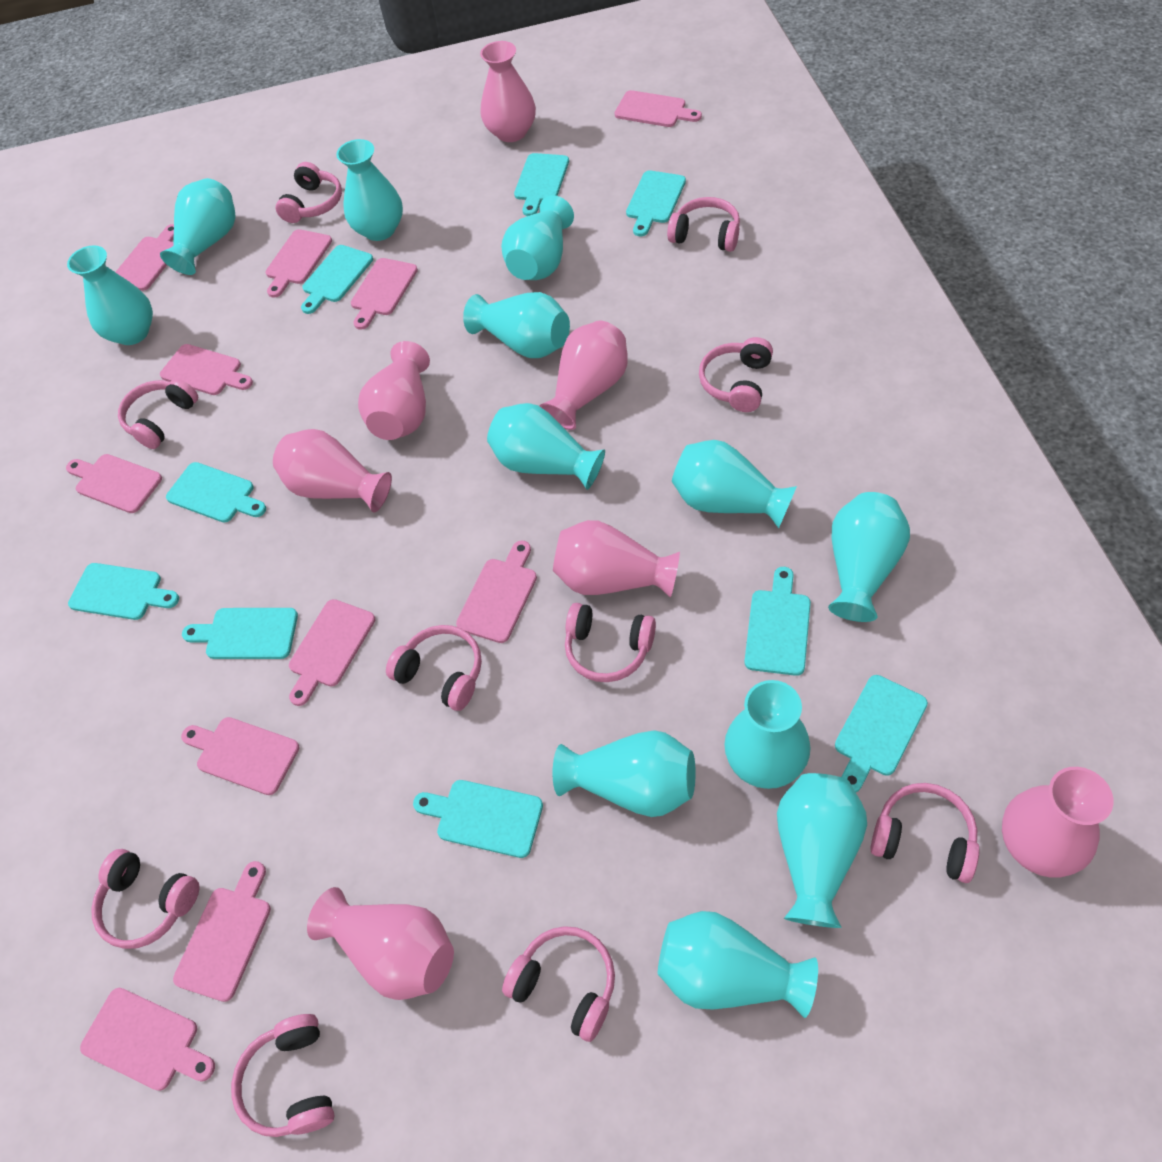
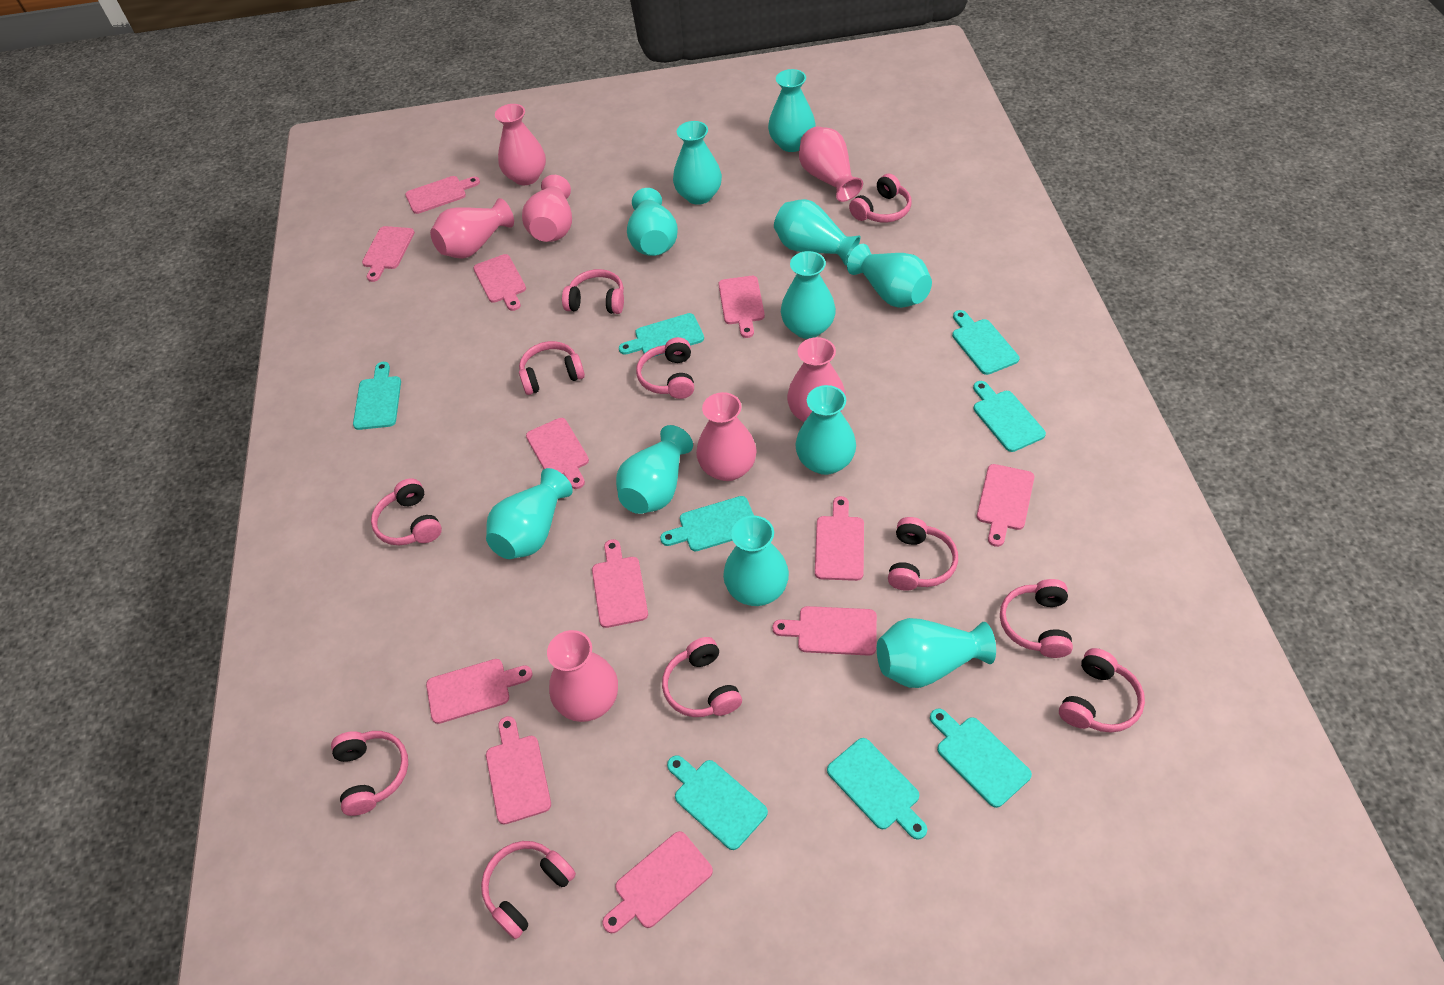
pink cutting board: [66,454,162,513] [80,988,215,1091] [116,224,174,291] [160,344,253,395] [173,861,271,1002] [181,717,299,795] [265,229,332,298] [289,599,375,706] [351,258,418,330] [456,541,537,643] [615,90,702,127] = 11 -> [362,226,415,282] [405,176,480,214] [426,659,532,724] [473,254,526,311] [486,716,551,825] [526,418,589,489] [592,539,648,628] [602,831,713,934] [718,276,765,338] [772,606,877,656] [815,496,864,581] [977,464,1034,547] = 12
pink headphones: [91,849,199,949] [118,378,198,449] [231,1014,334,1137] [276,162,342,223] [386,625,482,711] [502,926,615,1042] [565,603,656,682] [667,197,740,252] [699,337,773,412] [870,783,980,883] = 10 -> [331,731,408,816] [371,478,442,545] [481,841,576,939] [519,341,585,395] [562,269,624,314] [636,337,694,399] [662,637,742,717] [849,174,911,223] [888,517,958,591] [1000,579,1073,658] [1059,648,1145,733] = 11
turquoise cutting board: [68,563,179,620] [166,462,266,523] [182,608,298,659] [301,245,373,314] [413,780,543,858] [514,153,569,216] [626,170,686,236] [744,567,811,676] [835,675,928,792] = 9 -> [353,362,401,430] [619,313,704,357] [660,496,754,551] [667,755,768,850] [827,738,927,840] [930,708,1032,808] [952,310,1019,375] [973,381,1046,452] = 8
turquoise vase: [67,245,153,345] [160,178,236,275] [336,139,403,241] [463,292,570,358] [487,403,605,490] [501,195,574,280] [553,730,696,817] [658,911,818,1018] [672,440,797,528] [724,680,811,789] [777,773,867,928] [828,492,910,622] = 12 -> [486,468,573,559] [616,425,693,514] [627,188,678,256] [673,121,722,205] [723,516,789,606] [768,69,816,152] [774,199,861,265] [781,251,836,339] [795,385,856,475] [847,244,932,308] [877,618,996,688] = 11

